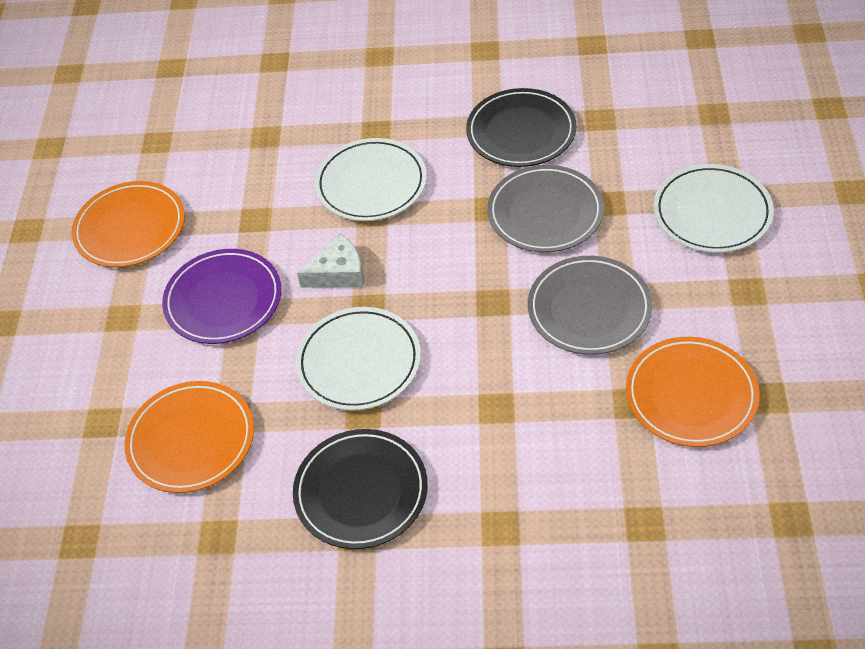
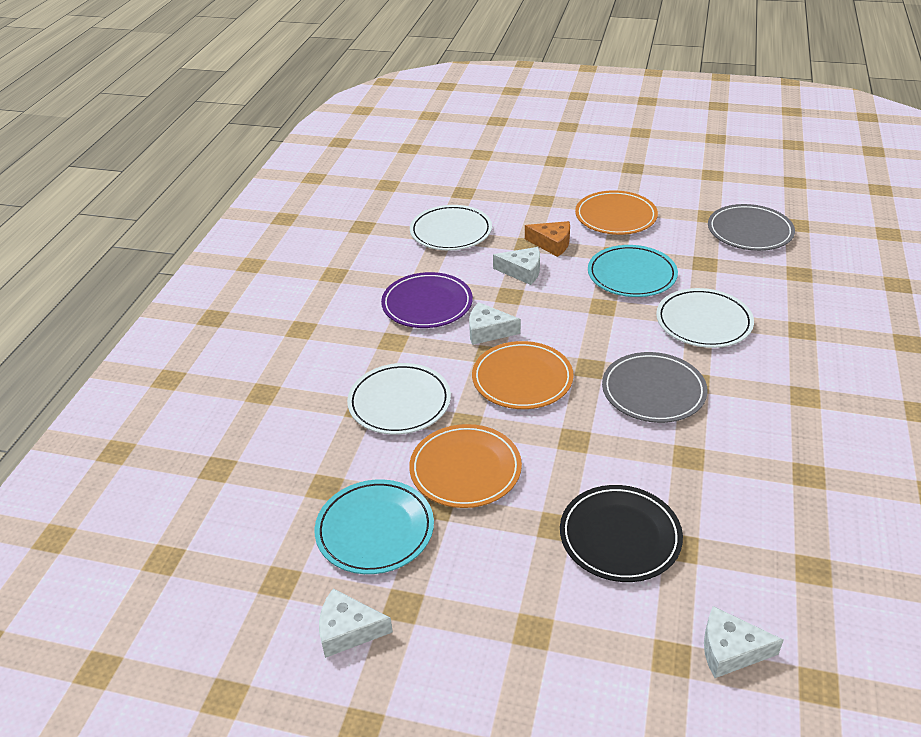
black plate: [293,429,428,549] [466,88,577,167] = 2 -> [560,485,683,582] = 1
orange cheese: none = 0 -> [525,221,570,257] = 1
turquoise plate: none = 0 -> [315,479,434,574] [588,245,678,297] = 2
white cheese: [297,233,364,288] = 1 -> [319,589,393,658] [469,302,521,345] [493,247,540,285] [704,606,784,678] = 4

